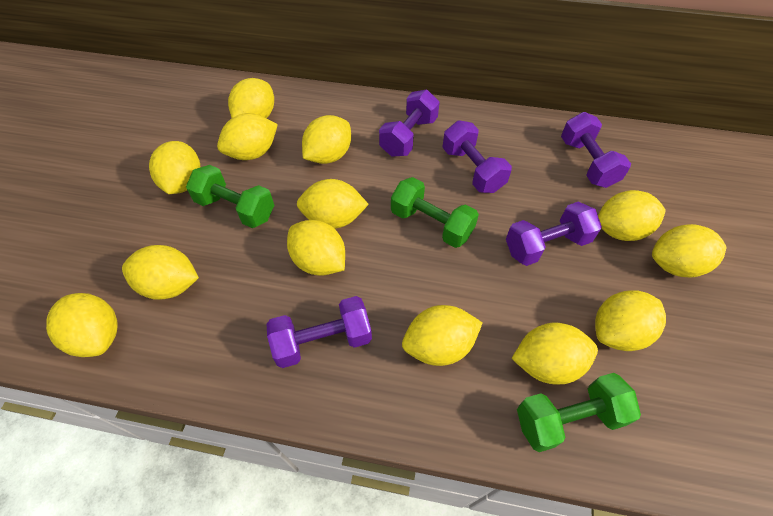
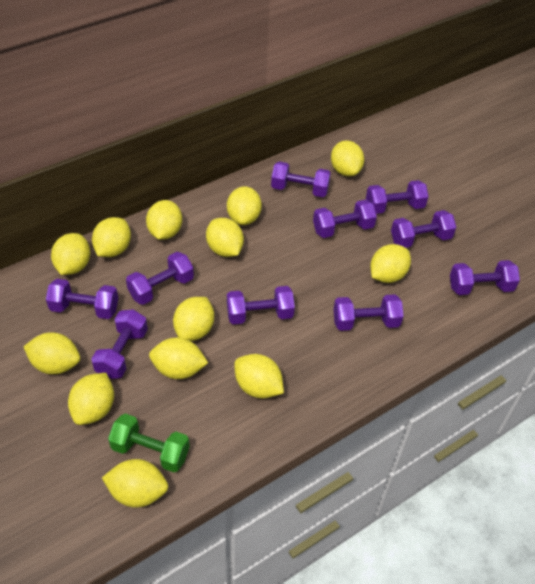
green dumbbell: [186,165,274,228] [391,177,479,248] [517,373,641,452] = 3 -> [108,413,190,472] = 1
purple dumbbell: [267,296,372,368] [379,90,440,157] [442,120,512,193] [506,202,602,266] [561,112,631,188] = 5 -> [46,279,118,319] [91,309,148,379] [126,252,194,305] [227,286,295,324] [271,161,331,197] [313,200,377,238] [334,294,404,331] [366,180,429,214] [391,210,456,248] [450,260,520,295] = 10

